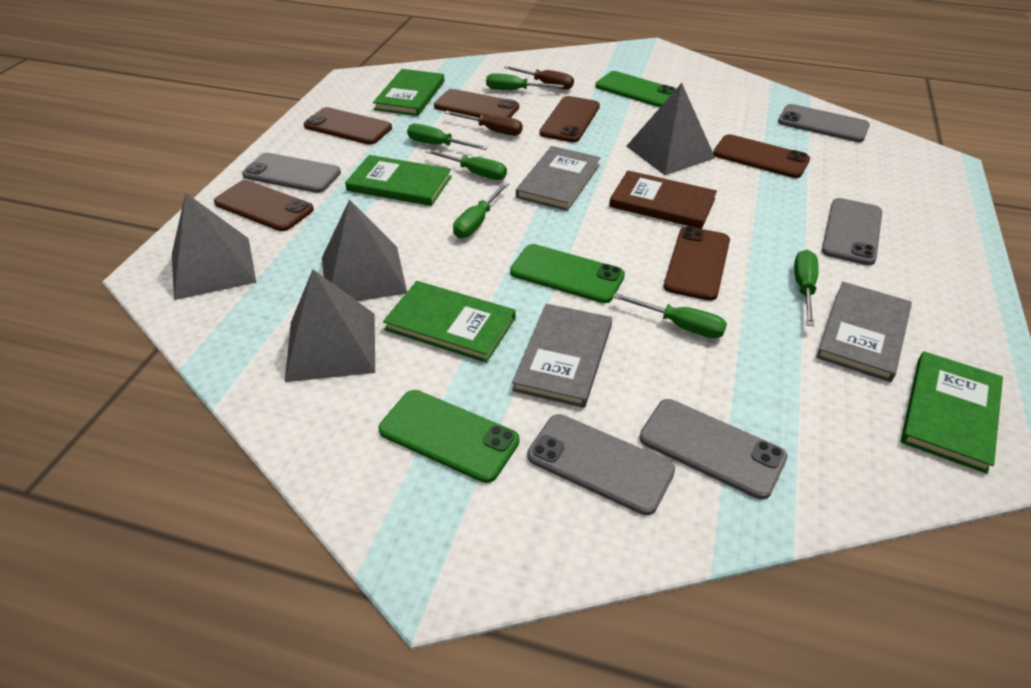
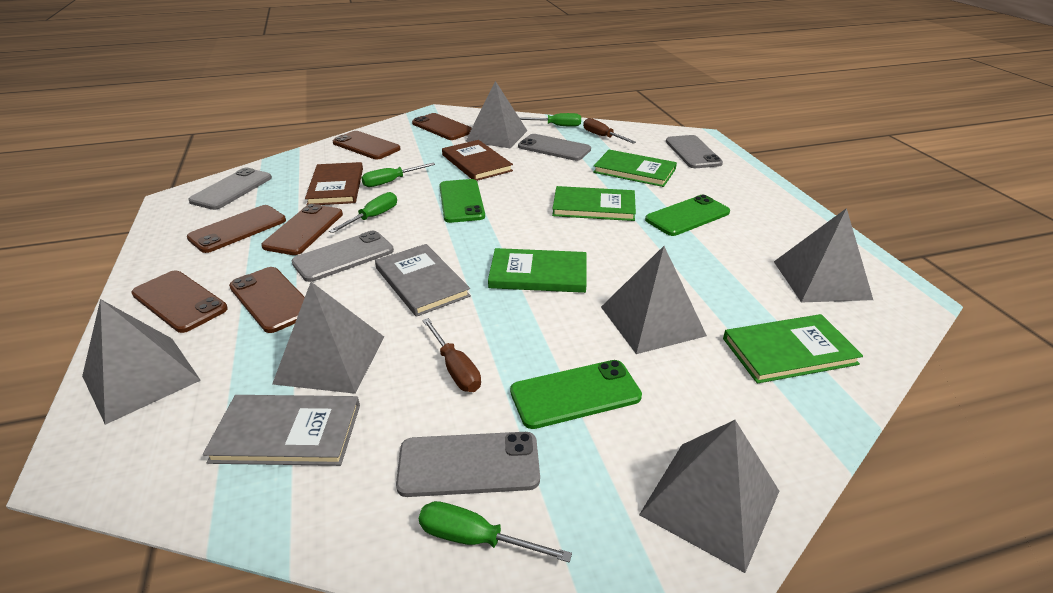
brown book: [609,170,717,229] = 1 -> [305,162,363,205] [442,140,513,181] = 2
green screwdriver: [407,124,488,150] [425,149,507,180] [453,182,509,238] [486,73,564,90] [613,293,727,338] [794,250,819,326] = 6 -> [329,192,397,233] [361,163,435,187] [419,501,572,563] [520,113,581,127] = 4
grey book: [512,304,612,408] [516,146,600,211] [816,282,912,382] = 3 -> [203,395,360,466] [375,244,471,317] = 2
grey pyramid: [172,192,256,300] [285,269,375,382] [322,199,407,301] [626,83,715,175] = 4 -> [82,299,201,425] [272,282,384,394] [465,81,527,148] [601,246,707,354] [639,420,779,573] [774,208,873,303] = 6

